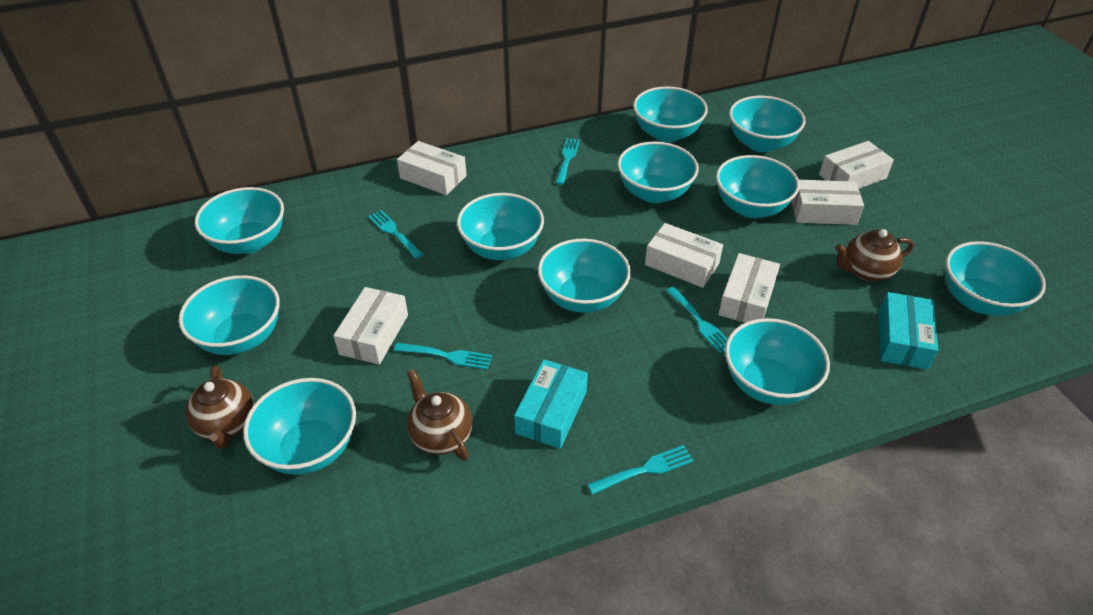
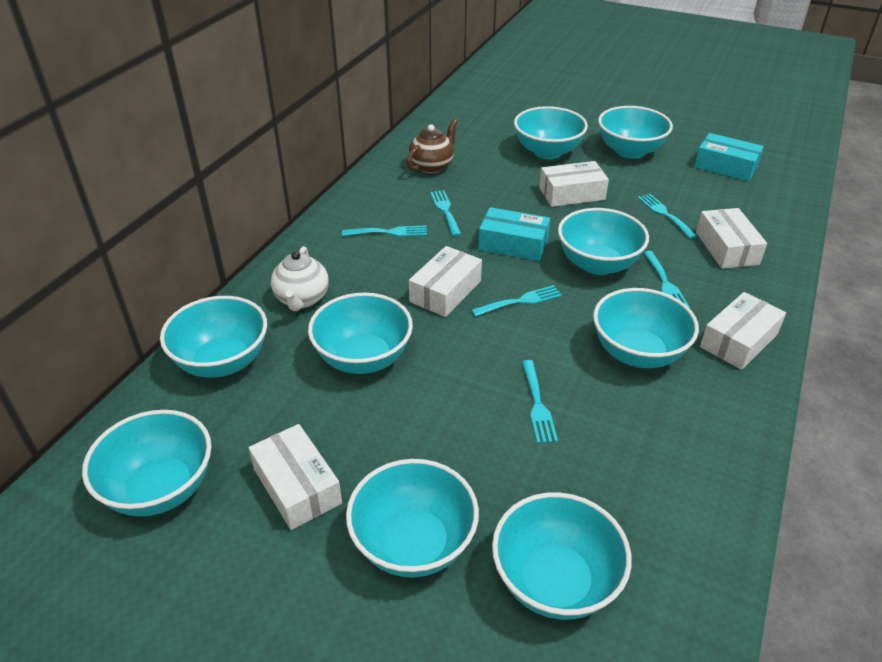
brown teapot: [185,366,254,449] [407,369,473,461] [835,229,914,281] = 3 -> [406,119,458,173] = 1
turquoise bowl: [179,275,280,355] [195,187,284,254] [243,378,356,475] [457,193,544,260] [538,239,631,313] [617,141,699,203] [633,86,708,142] [716,155,800,218] [725,318,830,405] [729,96,806,152] [946,241,1046,316] = 11 -> [82,410,211,517] [160,296,267,378] [308,293,413,374] [346,459,479,578] [492,492,632,620] [514,106,588,159] [558,208,649,275] [593,288,699,368] [598,106,673,159] = 9
turquoise fork: [368,210,423,259] [394,343,492,370] [556,138,580,185] [587,445,694,494] [666,287,727,353] = 5 -> [342,226,427,237] [430,190,461,236] [471,285,562,317] [522,360,558,443] [638,194,697,239] [643,251,690,308] = 6
white box: [333,287,408,365] [397,141,467,195] [645,223,723,288] [718,253,780,323] [792,180,864,225] [819,141,894,189] = 6 -> [249,424,342,530] [409,246,482,317] [539,161,609,207] [696,208,767,269] [700,292,786,370] = 5
white teapot: none = 0 -> [271,246,329,311] = 1

